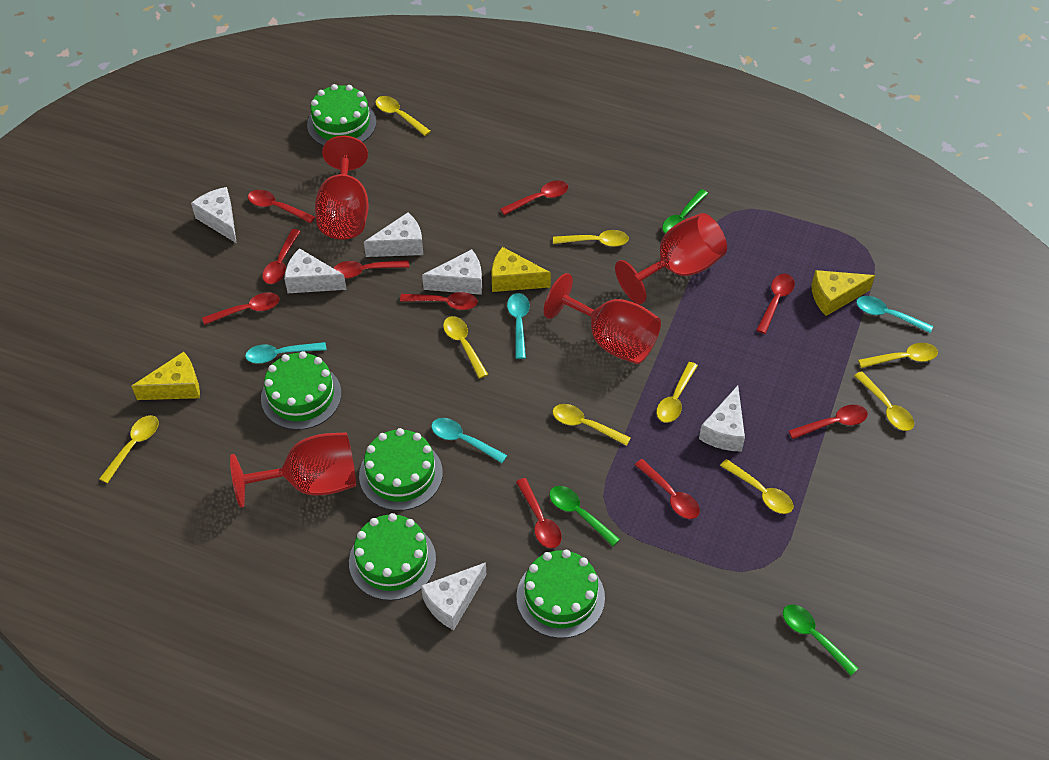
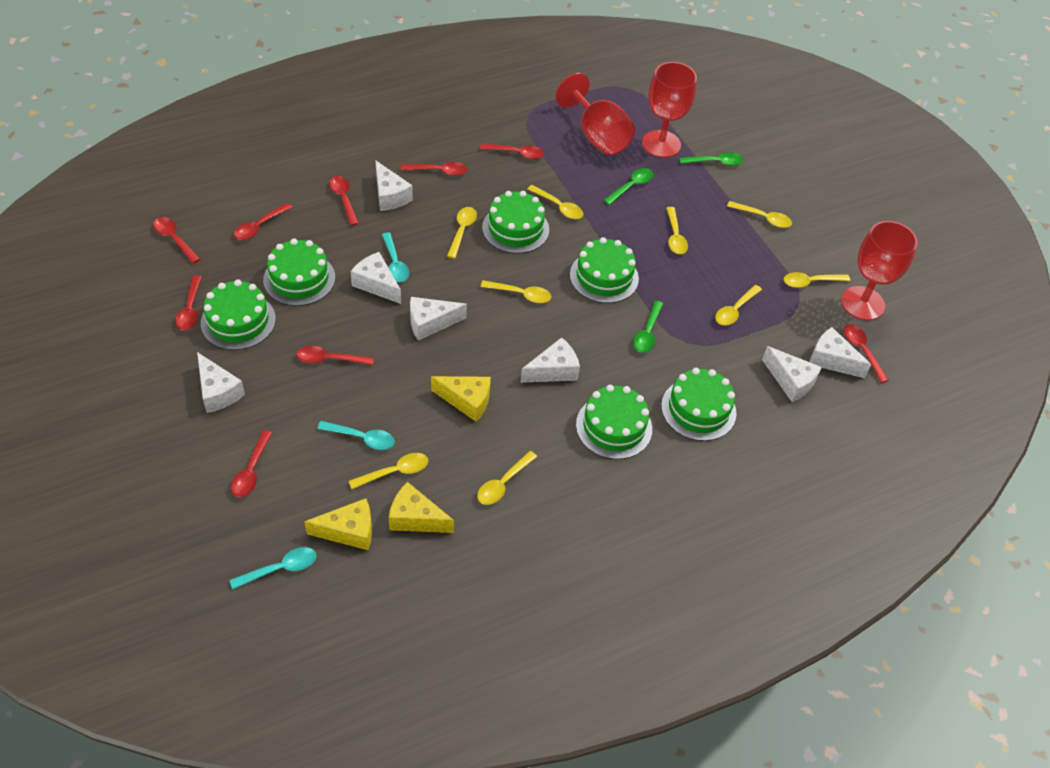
green cake: [261,351,341,430] [307,84,376,146] [349,513,436,600] [359,428,443,511] [516,550,605,638] = 5 -> [201,279,276,350] [263,238,335,306] [482,191,549,254] [570,237,639,303] [576,385,652,459] [661,368,737,441] = 6
red goblet: [230,432,356,507] [315,136,369,240] [544,273,661,364] [615,213,727,304] = 4 -> [556,73,635,155] [642,62,697,158] [841,221,918,320] = 3
red spoon: [202,292,280,325] [248,190,315,223] [262,229,301,284] [333,260,410,279] [400,292,478,310] [500,180,568,215] [516,478,562,548] [635,459,700,519] [756,274,795,334] [789,405,868,439] = 10 -> [153,217,200,264] [175,275,202,330] [231,430,272,497] [234,203,292,240] [297,346,374,365] [329,176,359,226] [401,162,467,176] [480,143,545,159] [844,324,889,383] = 9
turquoise spoon: [245,342,327,364] [431,418,507,463] [507,293,530,359] [856,296,933,333] = 4 -> [230,547,317,590] [317,421,395,450] [382,232,409,282] = 3
white cheese: [191,187,237,243] [284,248,347,293] [364,212,423,257] [421,562,486,630] [422,249,482,295] [699,385,745,452] = 6 -> [197,352,245,413] [351,252,401,304] [375,160,413,211] [410,297,467,341] [520,337,580,383] [762,346,822,402] [809,327,871,378] = 7

